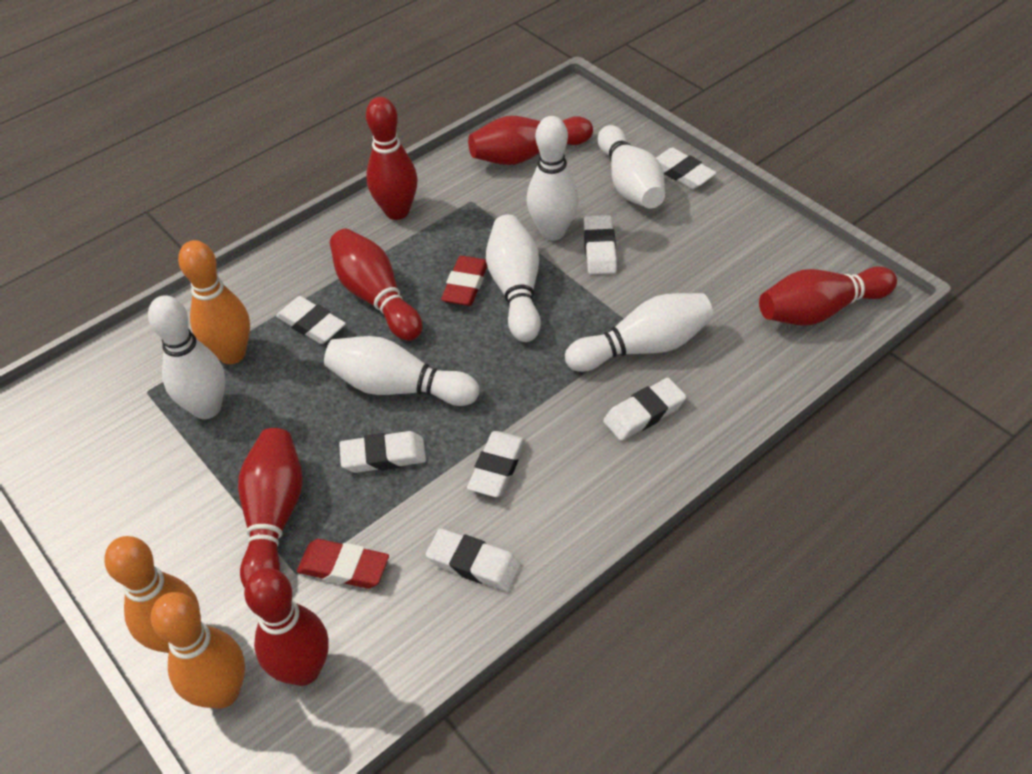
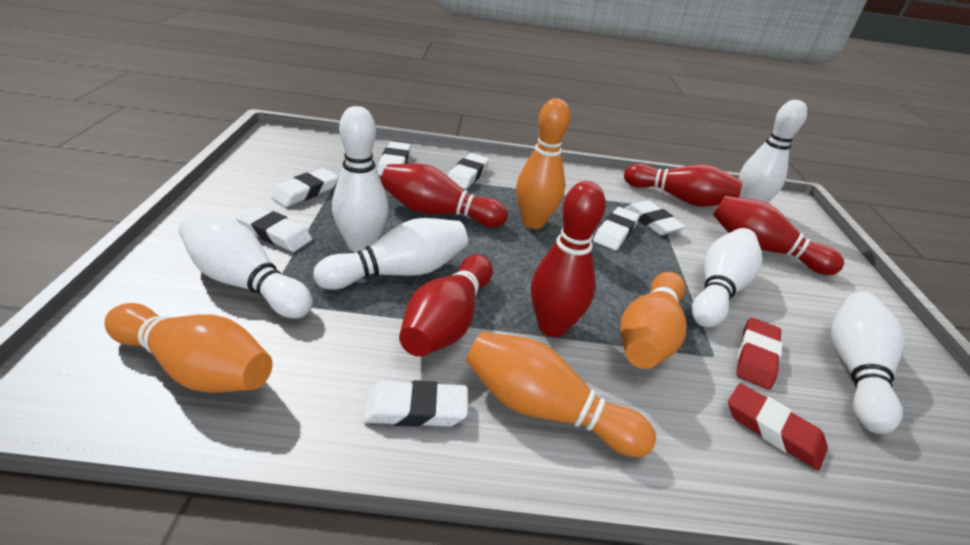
orange bowling pin: [104,536,200,653] [151,592,245,709] [178,240,250,364] = 3 -> [104,303,273,393] [466,332,656,457] [516,98,570,229] [620,272,687,369] = 4
red bowling pin: [238,428,303,588] [244,568,328,686] [330,228,422,341] [366,97,417,220] [468,116,593,165] [759,266,897,326] = 6 -> [381,164,508,227] [399,254,493,357] [531,181,606,337] [624,163,743,207] [713,196,844,275] = 5

